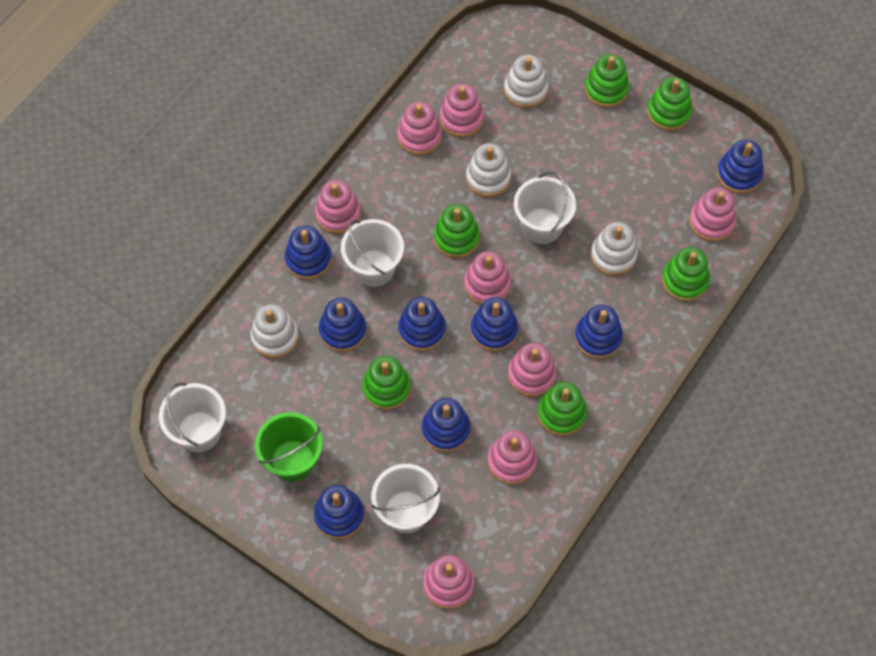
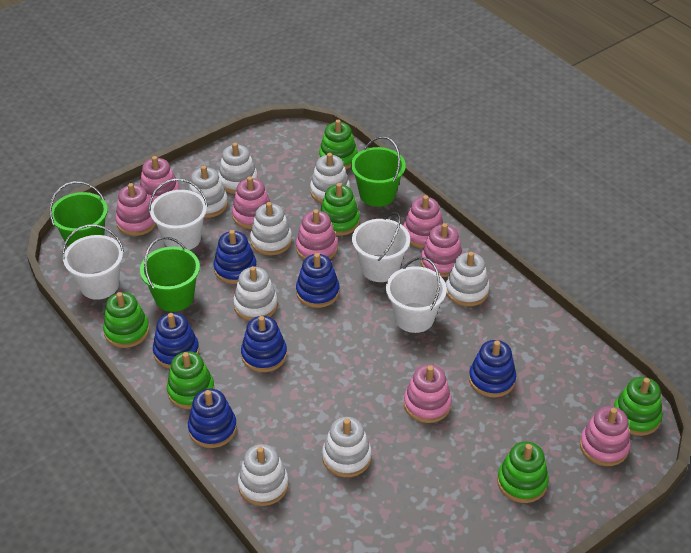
blue stacking toy: [285,226,332,279] [314,485,364,539] [319,298,367,352] [398,297,446,351] [422,398,471,452] [471,297,518,351] [575,305,623,359] [717,140,764,193] = 8 -> [153,313,199,369] [188,389,237,448] [214,230,257,284] [241,316,287,372] [296,253,340,308] [469,340,516,397] = 6
green bucket: [255,412,323,482] = 1 -> [49,181,108,247] [140,237,200,312] [351,136,406,207] = 3
white stacking toy: [250,304,299,358] [466,143,511,197] [504,55,548,108] [591,222,638,276] = 4 -> [189,166,228,218] [218,143,258,194] [233,266,278,321] [238,444,289,506] [250,202,292,255] [310,153,350,203] [322,417,372,477] [446,252,490,307] = 8

